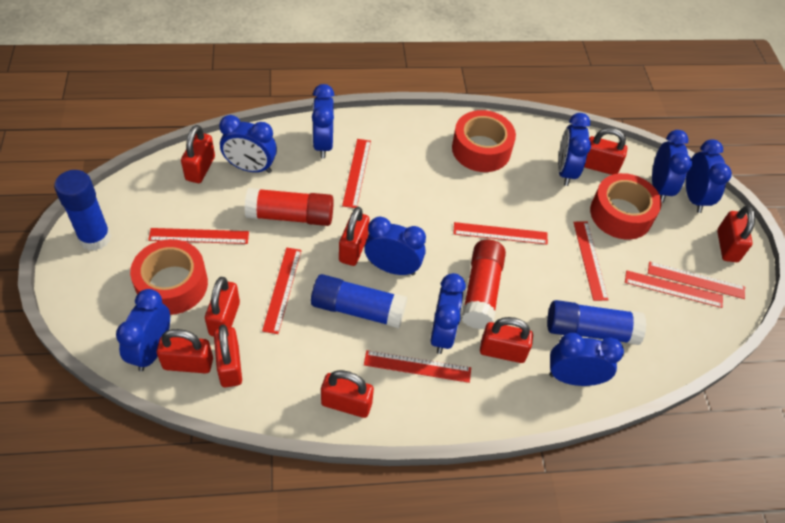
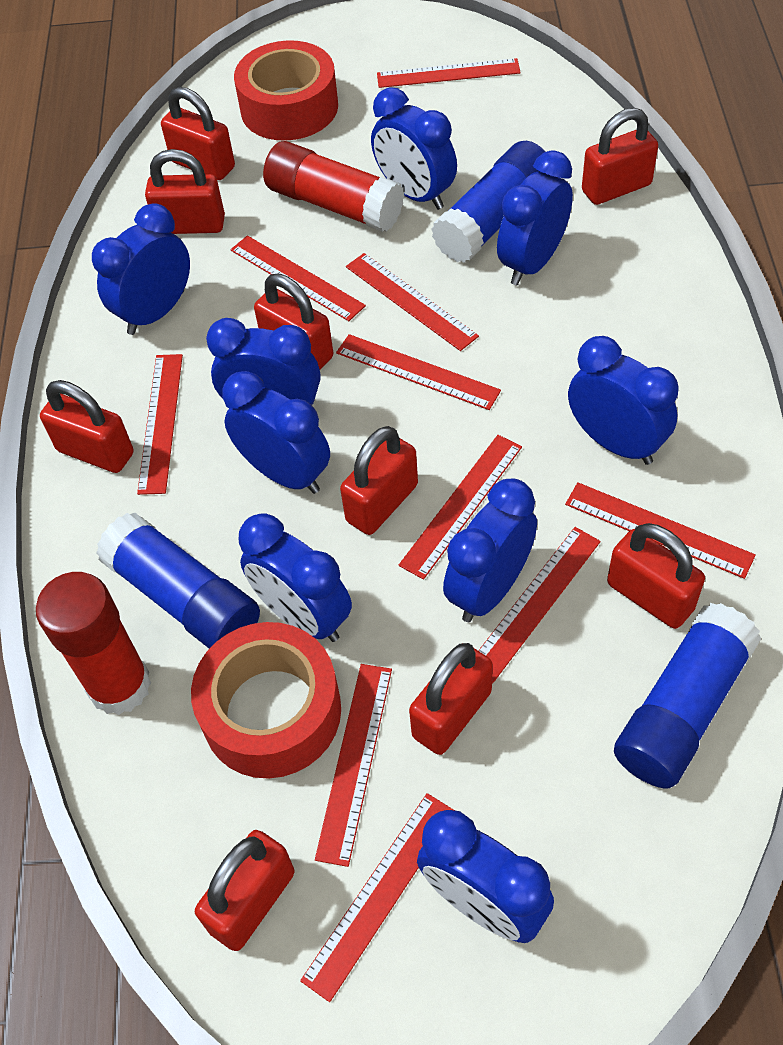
red ruler: [148,228,249,244] [262,247,302,334] [342,139,371,208] [364,350,471,383] [453,222,548,245] [573,221,609,301] [625,270,723,308] [648,261,745,299] = 8 -> [137,354,183,495] [230,235,366,321] [300,793,455,1002] [315,664,392,867] [336,334,501,410] [346,253,479,351] [377,58,521,88] [399,435,522,580] [478,527,601,684] [565,483,756,579] = 10
red tape: [130,239,208,315] [452,110,516,172] [590,173,662,240] = 3 -> [191,622,341,779] [234,40,338,141] = 2

